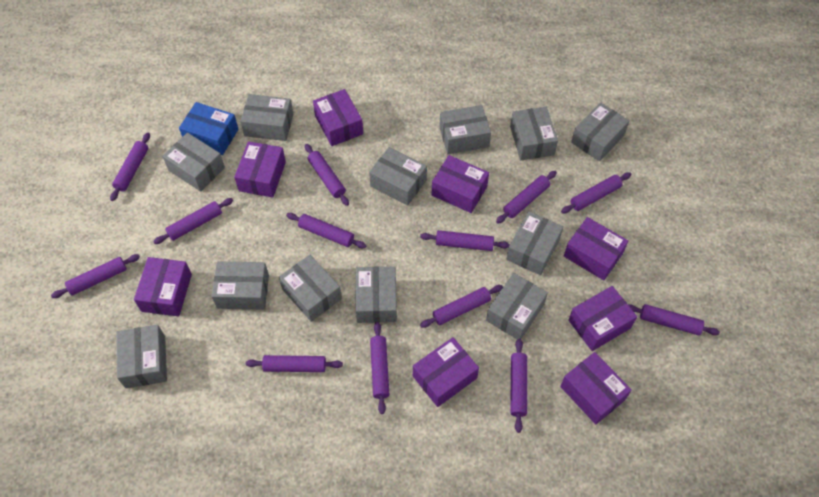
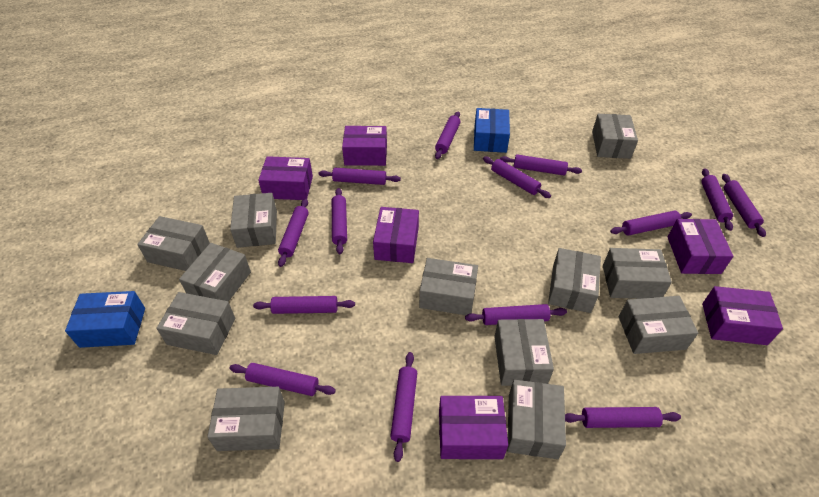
blue box: [179,102,238,155] = 1 -> [65,291,145,348] [474,108,510,153] = 2
purple box: [134,257,192,317] [234,141,286,197] [313,89,363,146] [413,337,479,407] [431,155,489,213] [560,352,632,424] [564,217,628,280] [568,286,637,351] = 8 -> [258,156,313,200] [342,126,387,166] [373,207,419,263] [439,396,508,459] [668,219,733,274] [702,286,783,345] = 6
purple rolling pin: [51,254,140,298] [110,132,150,201] [153,198,233,244] [245,355,343,372] [286,213,366,248] [305,144,349,206] [370,322,390,414] [420,230,510,251] [420,285,503,328] [496,171,557,223] [510,339,527,433] [561,172,631,213] [629,304,720,336] = 13 -> [229,363,336,396] [253,296,355,314] [278,199,309,267] [318,168,401,185] [332,188,347,254] [390,352,417,462] [435,111,460,159] [465,304,567,325] [483,157,551,198] [500,155,582,176] [565,407,681,428] [610,210,692,236] [701,168,733,231] [722,174,766,237] = 14

